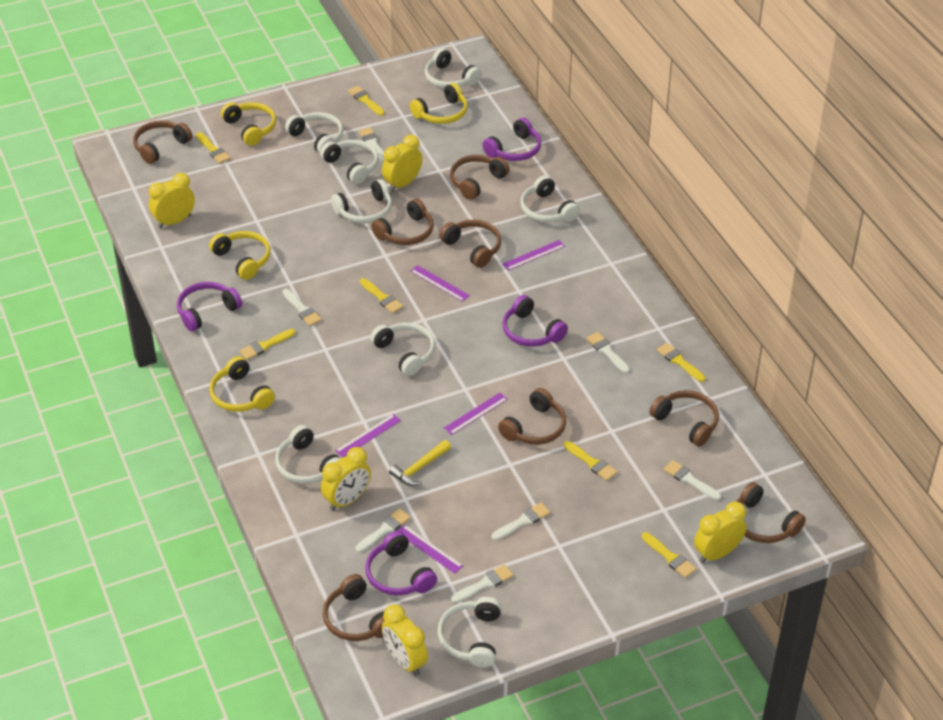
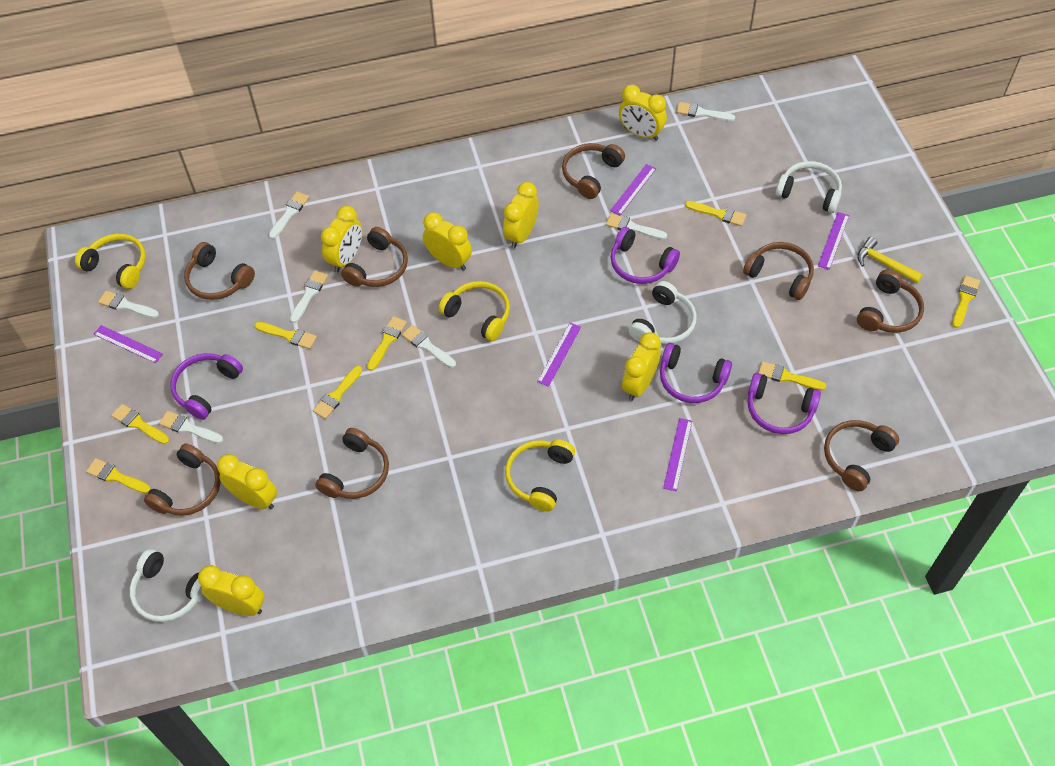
white headphones: [275,425,341,484] [285,112,343,153] [320,140,378,184] [331,179,392,223] [370,323,435,376] [425,48,481,88] [438,597,501,668] [520,175,580,222] = 8 -> [130,549,206,622] [629,281,697,344] [775,161,842,213] = 3
yellow brush: [196,132,230,164] [239,329,295,360] [348,86,385,116] [360,278,403,313] [564,441,617,481] [641,532,696,578] [657,343,706,382] = 7 -> [86,458,151,493] [111,404,169,444] [254,322,317,349] [313,366,362,419] [367,316,407,371] [685,201,746,226] [758,361,826,390] [952,275,980,328] = 8
yellow clock: [149,173,195,228] [321,447,371,511] [382,135,422,192] [382,604,428,676] [694,501,747,563] = 5 -> [198,565,264,616] [217,454,277,509] [321,206,362,272] [423,212,472,271] [503,182,539,249] [619,85,667,141] [622,332,661,401] = 7
yellow headphones: [209,231,271,280] [209,356,275,412] [221,102,276,146] [410,83,467,124] = 4 -> [75,234,146,289] [439,281,510,341] [505,439,575,511] = 3

